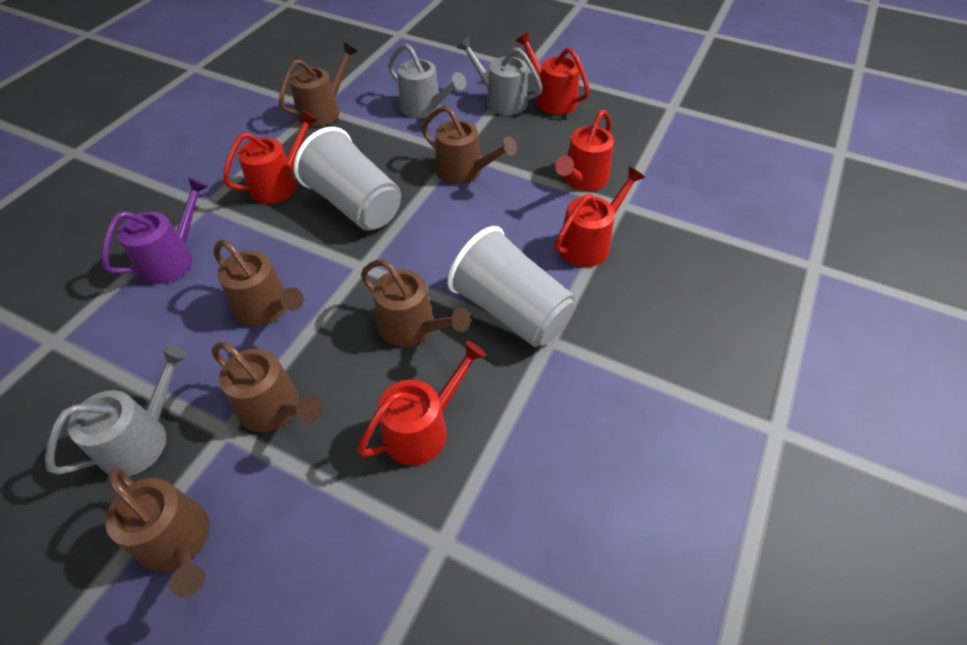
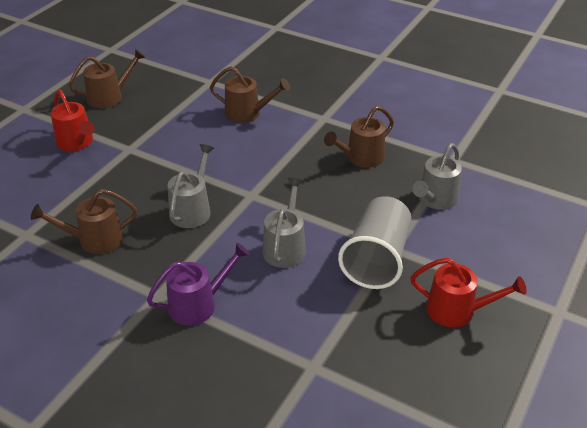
brown watering can: [105,468,209,597] [212,342,322,432] [214,240,304,326] [279,42,358,127] [361,260,471,347] [421,106,517,184] = 6 -> [31,189,137,254] [69,49,146,108] [210,66,290,123] [324,106,394,168] = 4
grey cup: [294,127,401,231] [448,226,576,347] = 2 -> [338,196,411,289] = 1
red watering can: [223,110,318,204] [358,341,486,465] [516,32,590,115] [554,167,645,267] [555,110,614,191] = 5 -> [51,90,94,151] [410,257,527,327] = 2

